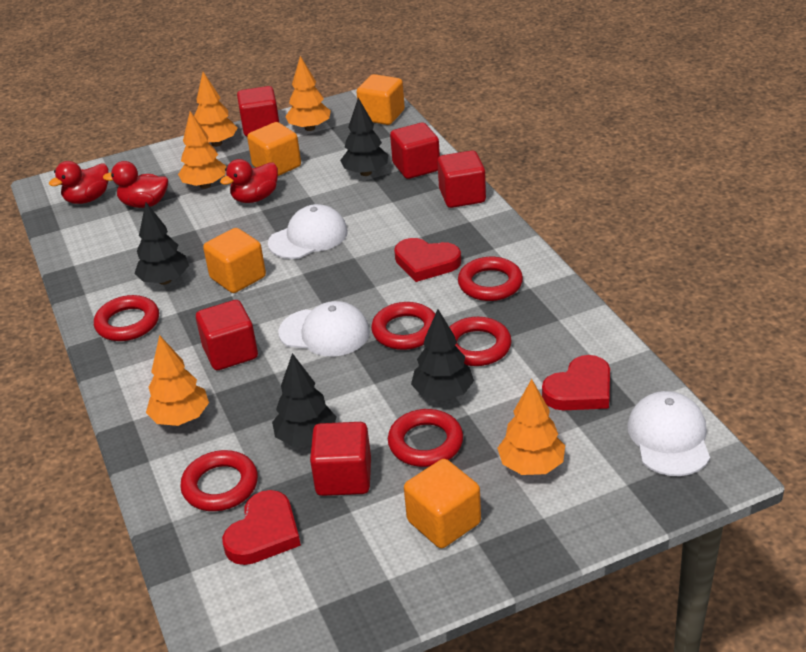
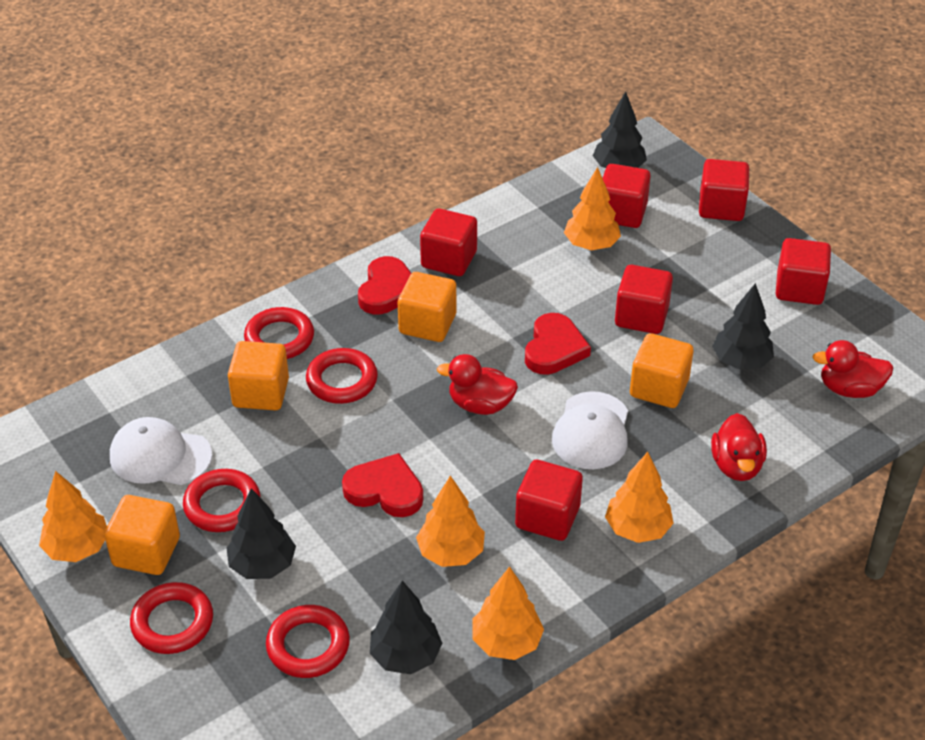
red cube: [196,300,258,370] [237,86,279,137] [310,422,371,496] [390,123,440,179] [437,150,486,208] = 5 -> [420,209,477,276] [515,460,583,541] [603,164,651,228] [615,265,673,334] [699,159,749,221] [776,238,831,305] = 6
red ring: [94,295,159,341] [180,450,258,511] [371,302,435,350] [388,409,463,467] [449,317,512,366] [458,257,523,301] = 6 -> [130,582,213,654] [183,469,260,532] [244,307,314,359] [266,605,350,678] [306,348,378,404] = 5
white cap: [268,204,348,259] [278,301,370,357] [627,391,710,476] = 3 -> [110,417,212,485] [552,391,628,469] = 2

